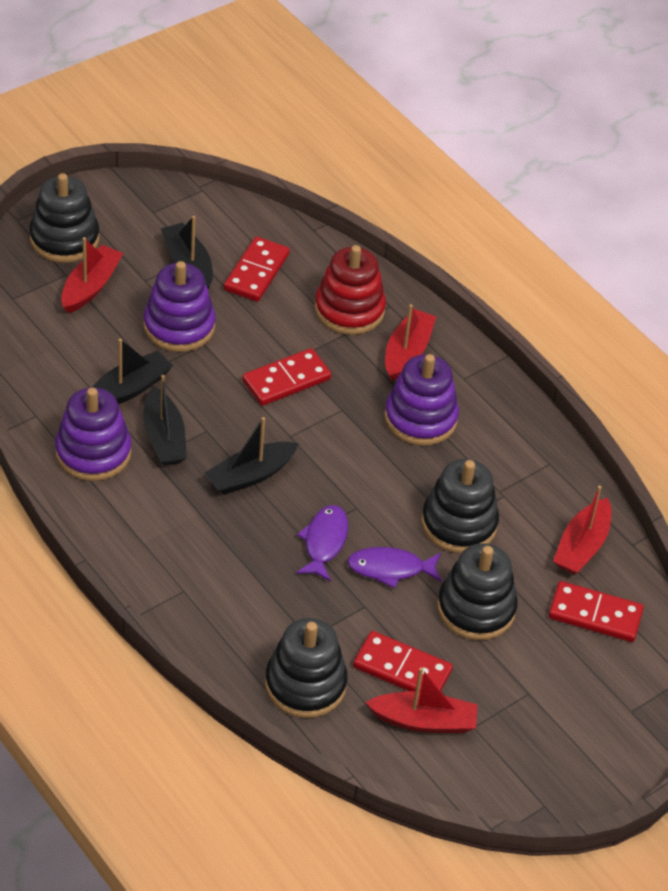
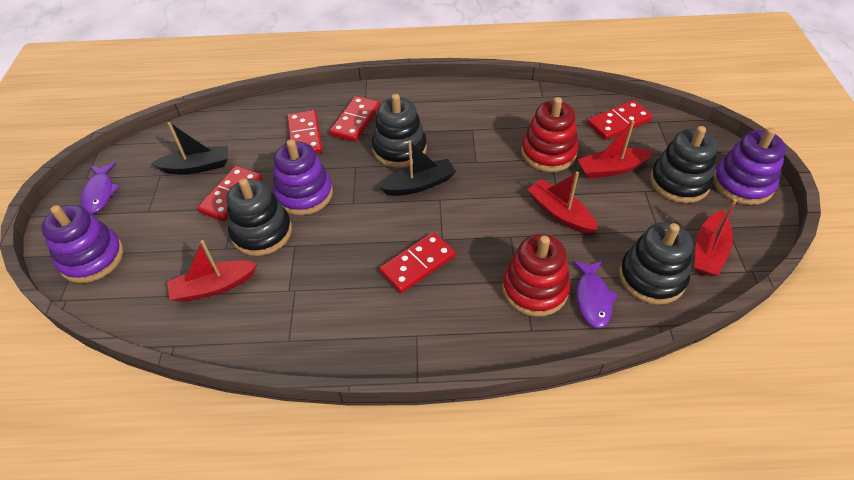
black boat: [92,339,173,404] [143,375,187,466] [161,216,213,288] [205,417,299,495] = 4 -> [152,122,228,174] [379,141,456,196] = 2
red domino: [224,236,290,302] [242,348,331,406] [353,631,453,691] [549,581,644,642] = 4 -> [197,166,262,222] [287,110,323,154] [330,96,380,142] [379,232,455,293] [587,100,653,140] = 5
red stacking toy: [315,245,386,335] = 1 -> [502,234,571,317] [521,97,578,172] = 2

